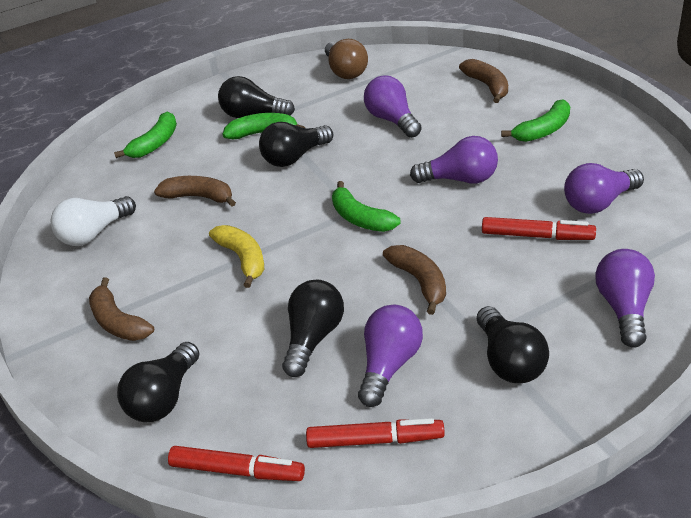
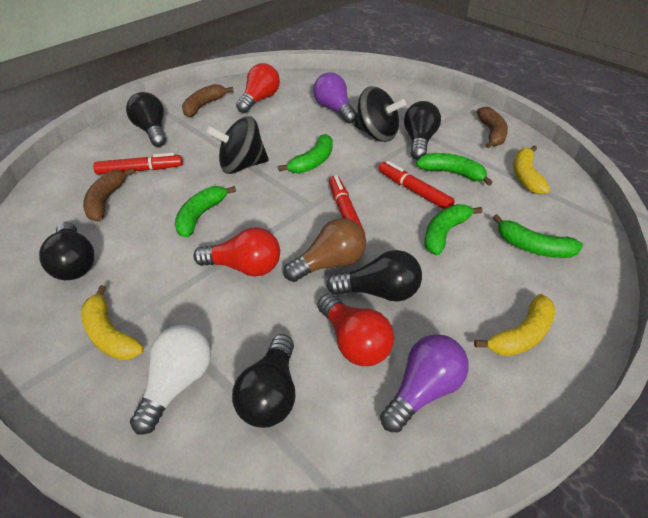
black spinning top: none = 0 -> [206,116,269,174] [354,86,406,142] = 2
brown banana: [89,277,154,341] [154,176,236,207] [383,245,446,315] [459,59,508,103] = 4 -> [83,168,134,221] [182,84,234,117] [477,107,508,148] = 3
green banana: [114,112,177,158] [222,113,305,139] [332,181,401,232] [501,99,570,142] = 4 -> [175,186,236,238] [278,134,333,173] [416,153,493,186] [424,204,482,255] [493,214,583,258] = 5
purple light bulb: [358,305,423,407] [364,76,422,138] [410,136,498,184] [564,163,644,214] [595,249,655,348] = 5 -> [313,73,357,124] [380,334,469,432] = 2
red light bulb: none = 0 -> [193,227,280,276] [236,63,280,113] [317,294,394,366] = 3
yellow banana: [209,225,264,288] = 1 -> [81,285,144,360] [474,294,555,356] [513,146,550,194] = 3

